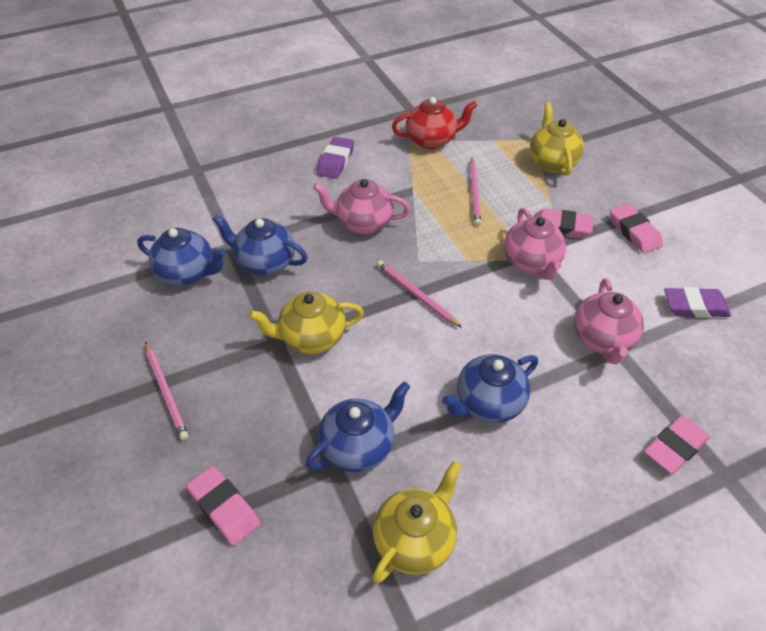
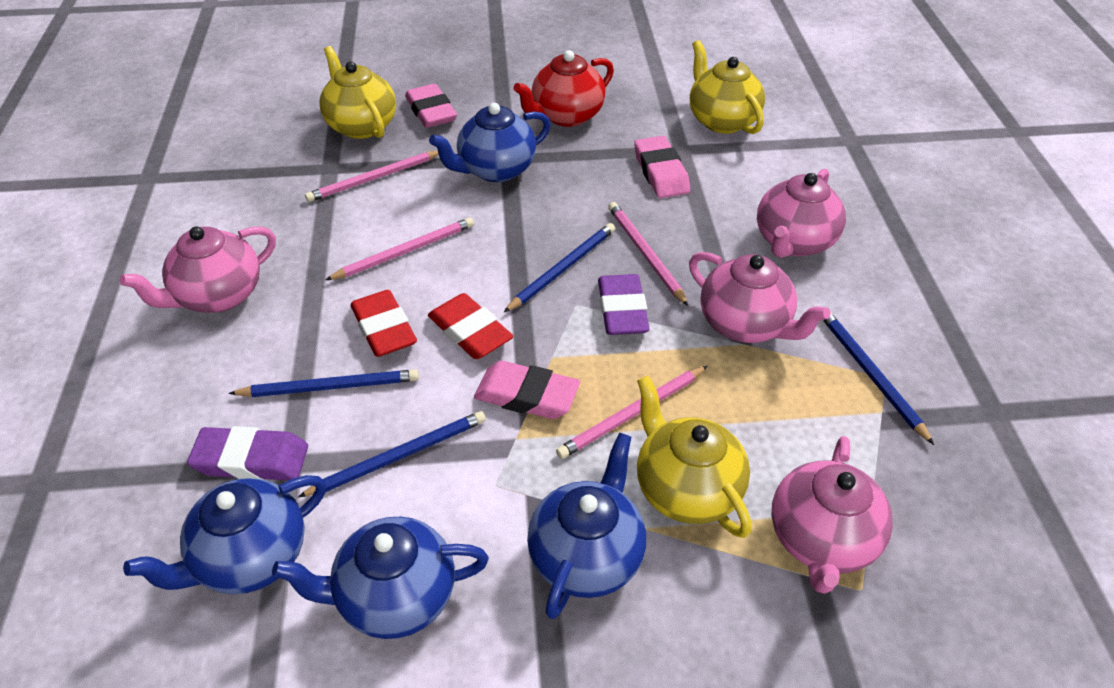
blue pencil: none = 0 -> [228,369,419,397] [298,411,486,497] [504,223,615,312] [823,312,934,445] = 4
pink eraser: [186,466,260,546] [534,209,593,238] [610,204,663,253] [644,415,710,474] = 4 -> [405,84,457,128] [474,361,580,419] [634,136,690,198] = 3
pink pencil: [145,341,189,441] [377,260,462,328] [470,158,481,226] = 3 -> [305,151,439,202] [325,217,474,280] [556,366,707,459] [608,202,688,306] = 4
pink teapot: [313,179,410,234] [504,208,566,280] [574,278,644,364] = 3 -> [120,226,276,313] [689,252,831,343] [757,169,846,258] [771,436,893,594] = 4
red eraser: none = 0 -> [351,290,417,357] [428,293,513,359] = 2

